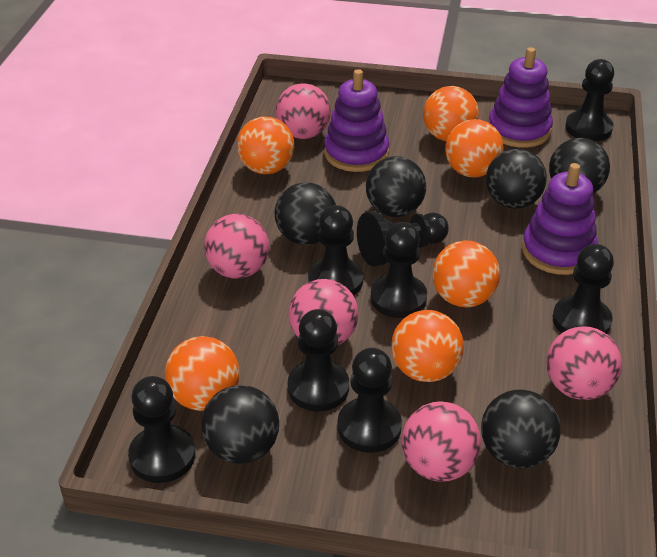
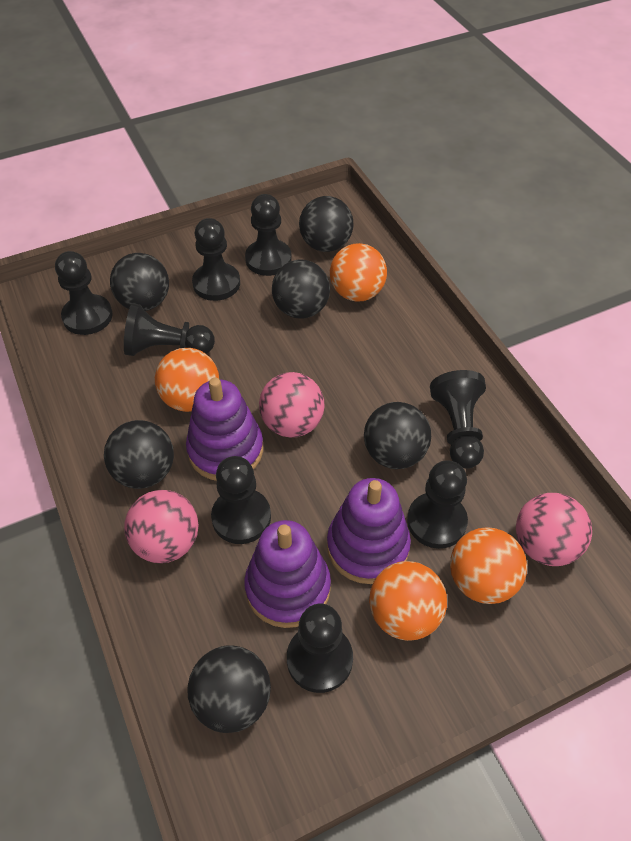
orange ball: [165,336,240,411] [237,116,294,174] [391,310,464,382] [423,86,479,141] [432,240,500,308] [445,119,504,177] = 6 -> [155,348,219,412] [330,243,387,302] [369,561,447,641] [450,527,527,604] = 4
pink ball: [204,214,269,279] [276,83,331,139] [288,279,358,345] [401,401,481,482] [546,326,622,400] = 5 -> [124,490,199,563] [259,372,325,437] [516,493,592,566] = 3

